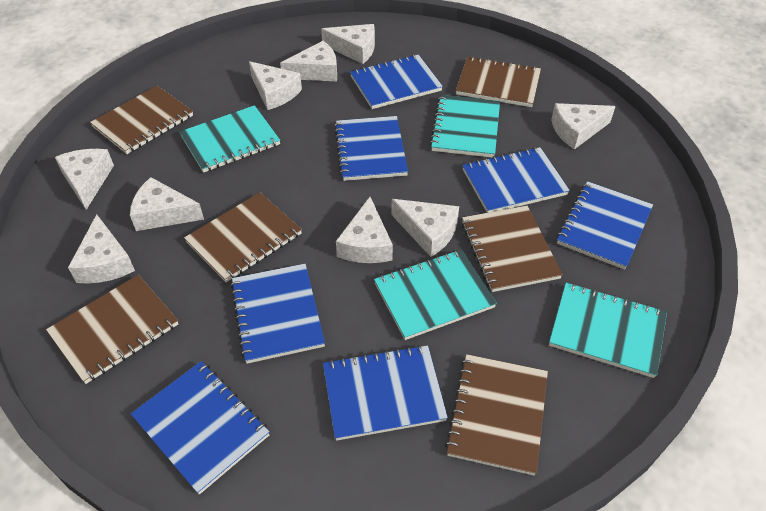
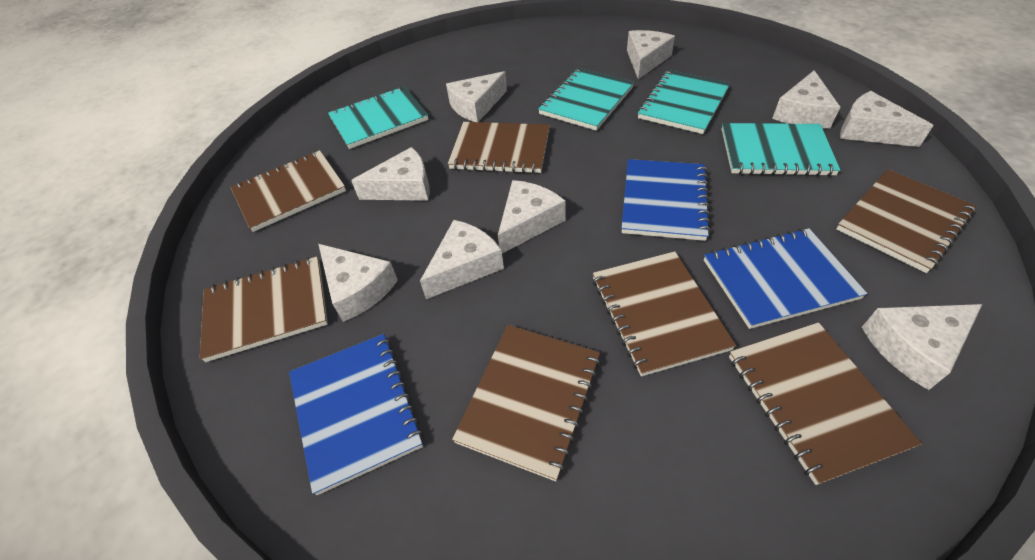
blue notebook: [131,361,269,495] [230,264,325,364] [323,345,448,441] [334,116,408,181] [350,54,443,109] [462,147,570,213] [557,181,653,270] = 7 -> [289,334,423,495] [621,159,711,241] [704,228,868,329] = 3
brown notebook: [46,275,178,384] [90,86,193,154] [184,192,302,282] [445,354,548,475] [456,56,541,107] [462,206,563,292] = 6 -> [200,257,328,362] [230,150,346,232] [448,122,550,174] [452,325,601,481] [593,251,736,376] [729,322,922,485] [836,169,977,273] = 7

